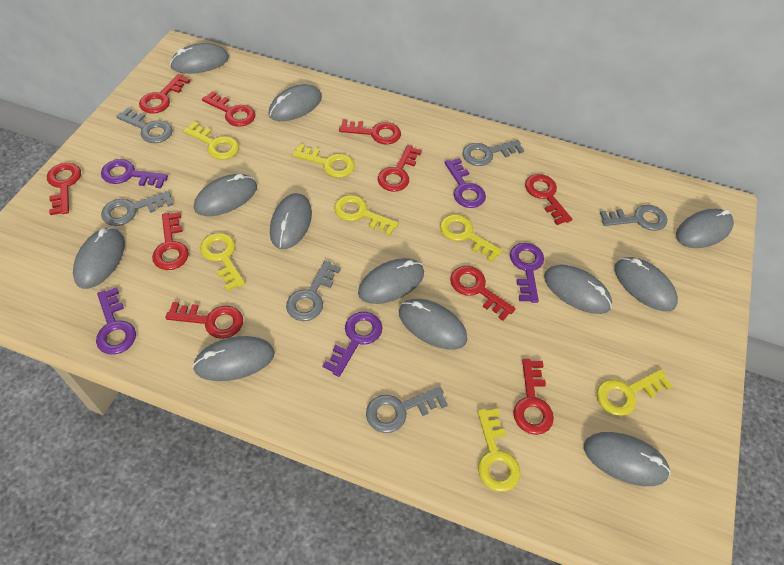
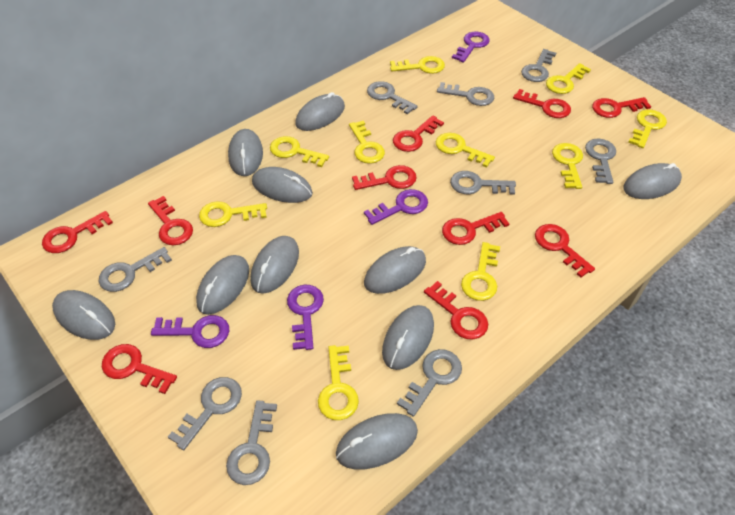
grey key: [101,191,173,226] [116,108,172,143] [286,261,341,321] [366,387,448,433] [462,140,524,166] [600,205,667,231] = 6 -> [99,247,172,292] [168,377,242,450] [226,400,277,485] [367,81,417,115] [397,349,462,417] [437,82,494,106] [450,171,516,195] [521,49,556,82] [585,138,616,184] = 9
grey mouse: [73,227,125,289] [170,43,229,74] [193,336,275,381] [194,174,257,216] [269,84,322,121] [270,193,312,249] [358,258,424,304] [399,299,467,350] [544,265,612,314] [584,432,671,486] [614,257,678,311] [676,209,734,248] = 12 -> [52,290,115,340] [196,255,249,315] [228,129,263,176] [251,236,299,294] [252,167,313,203] [295,92,345,131] [336,413,418,470] [364,246,426,294] [382,305,434,370] [623,163,682,199] = 10
purple key: [96,287,136,355] [101,159,168,189] [323,312,382,377] [444,158,486,208] [510,243,544,303] = 5 -> [151,315,229,348] [287,285,324,350] [364,189,428,225] [452,32,489,62] = 4
yellow key: [183,122,239,160] [200,233,245,291] [292,144,355,178] [334,195,399,236] [440,214,503,262] [477,409,520,492] [597,369,672,416] = 7 -> [199,201,267,227] [270,136,329,167] [318,345,359,420] [349,121,385,164] [390,56,445,74] [436,133,495,168] [461,242,500,301] [546,63,591,94] [552,143,583,189] [628,109,667,148] = 10

